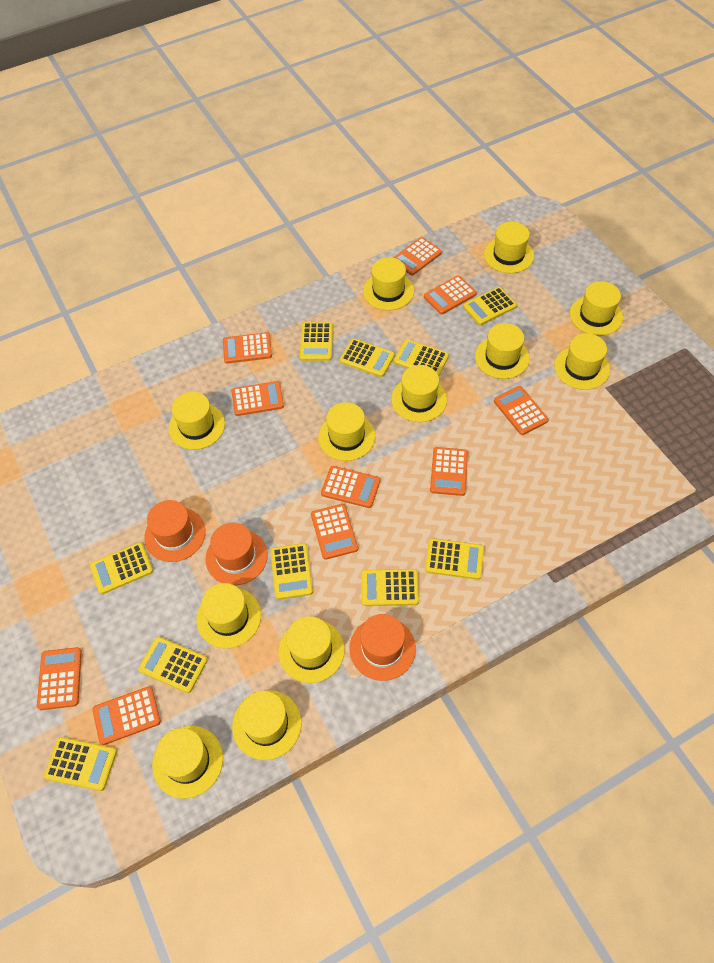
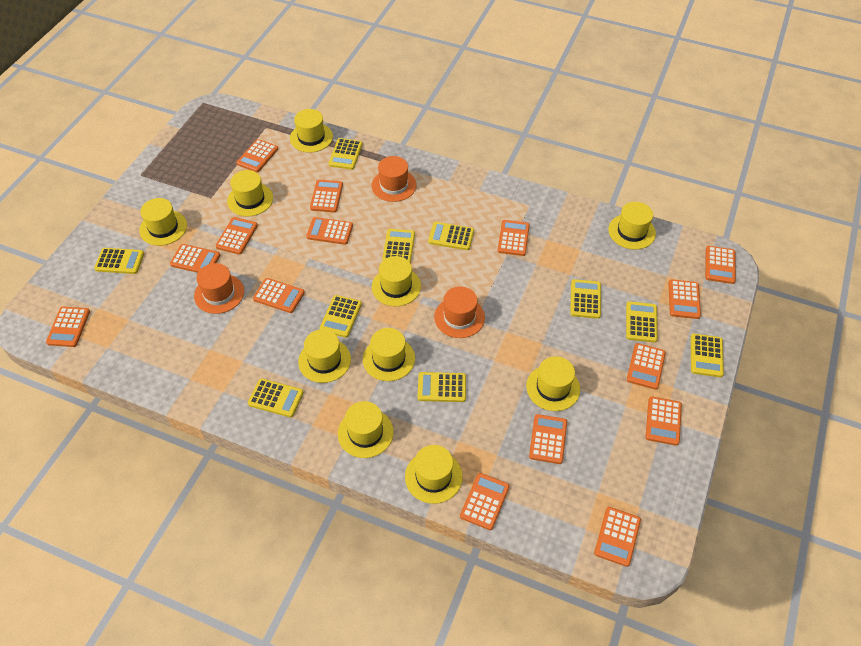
orange calculator: [37,647,82,710] [92,686,161,745] [223,332,272,364] [231,381,284,416] [311,504,358,560] [321,466,380,508] [393,237,442,276] [424,276,477,315] [430,447,468,496] [494,386,548,435] = 10 -> [46,307,90,347] [170,244,220,273] [216,217,258,255] [237,139,278,172] [253,278,304,313] [306,217,353,245] [310,180,343,212] [460,473,510,530] [498,220,530,256] [529,414,567,464] [594,507,641,567] [627,343,666,390] [645,396,682,446] [669,279,701,319] [705,246,736,284] = 15
yellow hat: [152,726,223,799] [169,392,225,450] [196,583,261,649] [232,690,301,760] [278,616,345,683] [318,402,375,461] [363,257,414,310] [391,365,447,422] [475,323,530,379] [484,222,534,273] [554,333,610,390] [570,281,623,336] = 12 -> [139,198,187,246] [227,170,273,216] [290,109,333,153] [298,329,351,383] [338,401,394,458] [363,328,415,381] [372,256,421,306] [405,445,463,504] [526,356,580,411] [608,202,656,250] = 10

